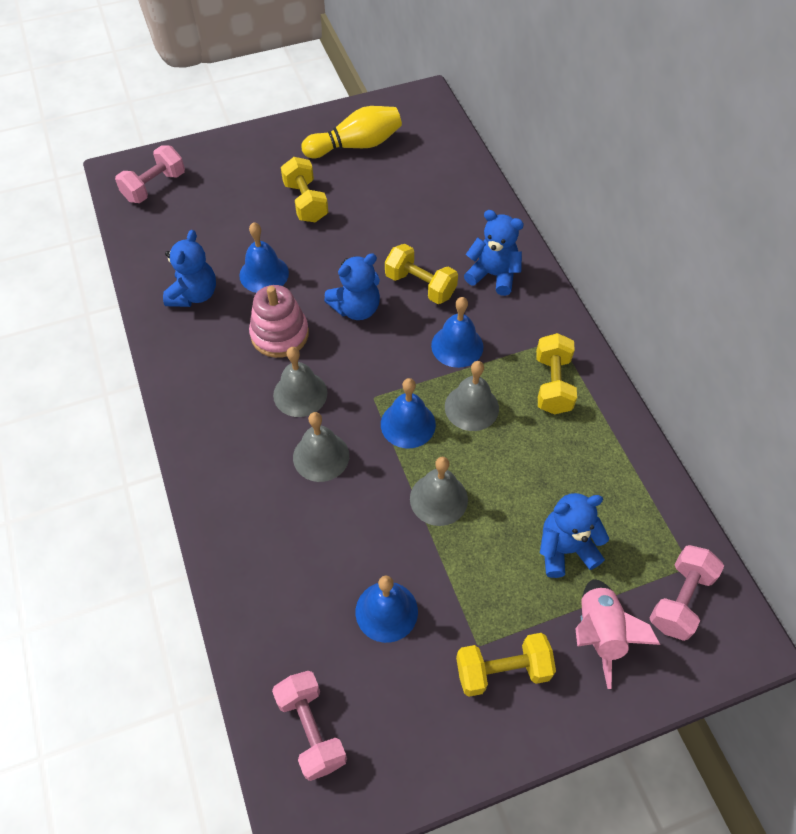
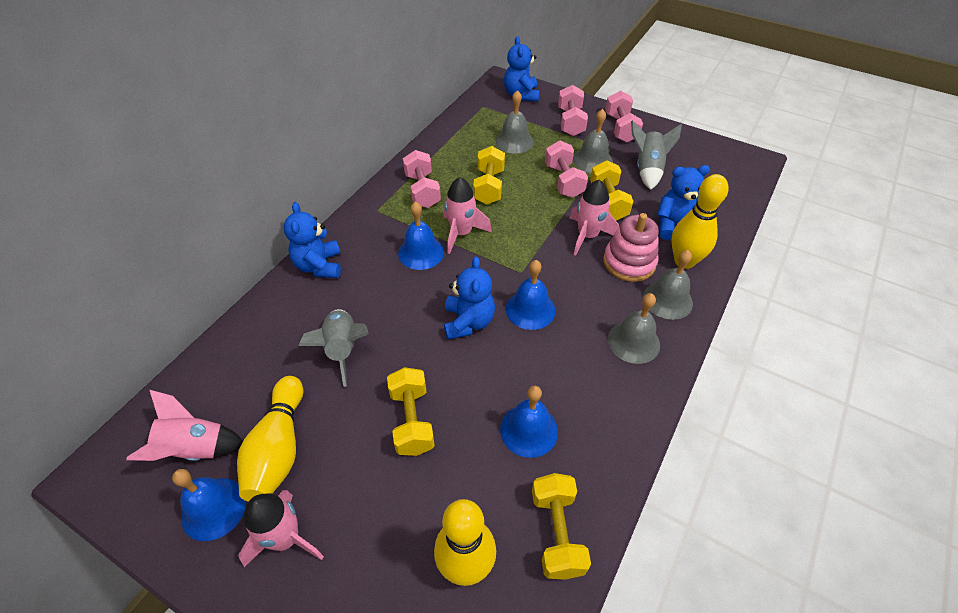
grey rocket: none = 0 -> [299,309,369,387] [631,120,682,190] = 2
pink dumbbell: [115,146,185,203] [272,671,347,781] [649,545,724,641] = 3 -> [403,150,441,208] [545,141,588,198] [558,85,588,136] [605,91,643,143] = 4
pink rocket: [575,579,660,689] = 1 -> [126,390,243,461] [238,490,324,567] [444,177,492,254] [570,179,619,256] = 4
yellow bowling pin: [301,106,402,158] = 1 -> [237,376,303,502] [434,499,496,586] [671,174,729,269] = 3

